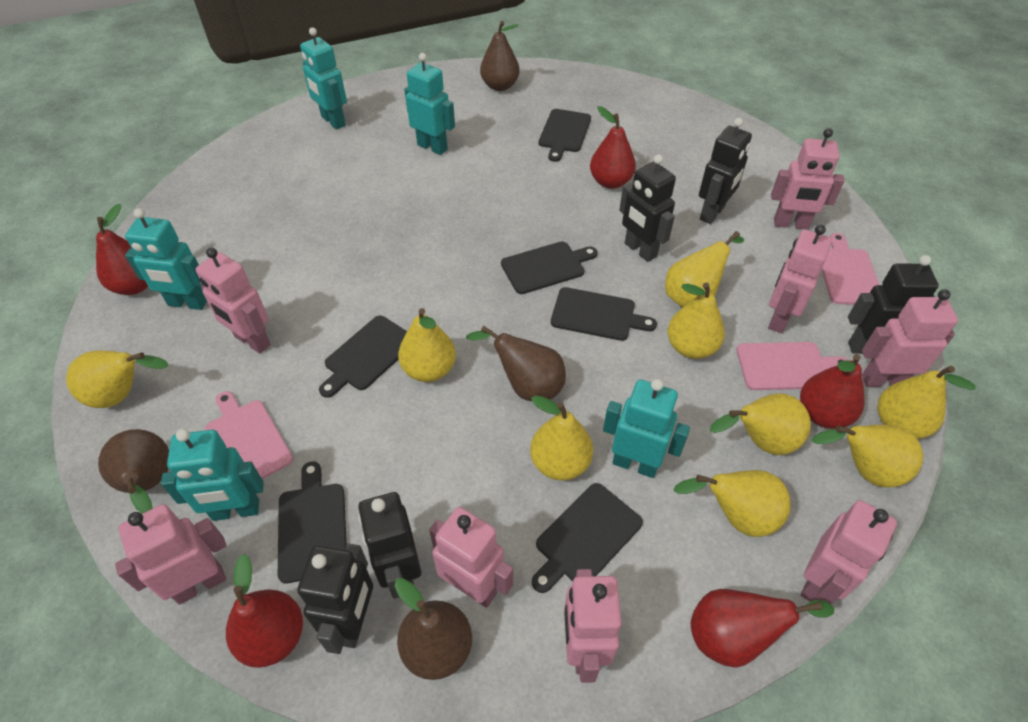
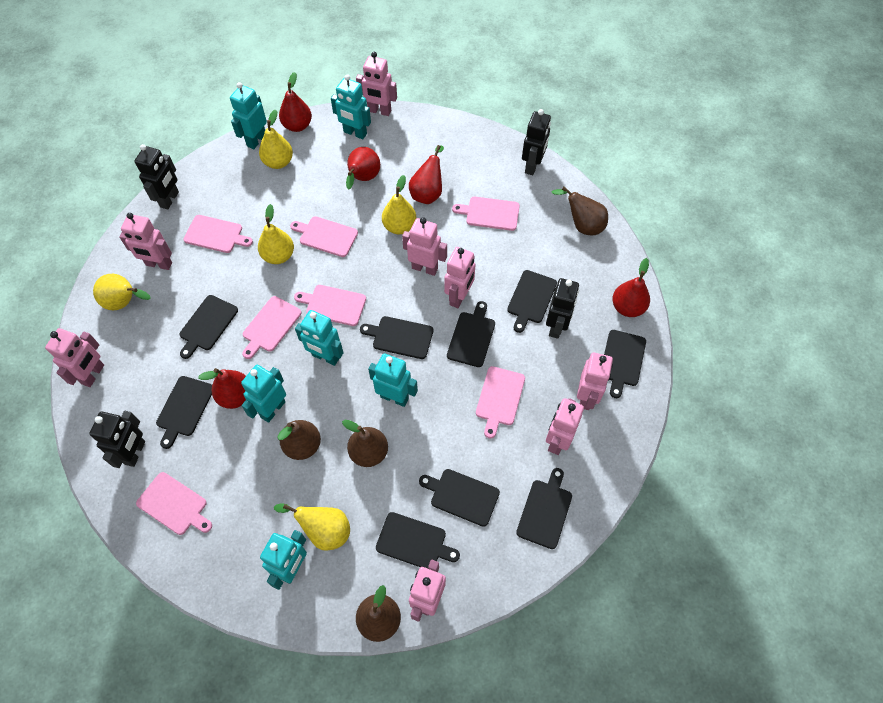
black cutting board: [278,461,347,583] [319,315,407,398] [501,241,598,294] [532,483,643,593] [539,109,591,162] [551,287,657,341] = 6 -> [156,376,212,449] [179,295,238,359] [360,316,434,359] [376,512,460,568] [419,469,500,527] [447,301,495,367] [507,270,557,333] [516,468,572,549] [604,330,646,398] = 9
black robot: [297,544,373,654] [358,492,421,599] [619,155,676,262] [699,118,752,224] [848,255,939,354] = 5 -> [89,411,145,468] [134,144,179,209] [522,109,551,175] [546,278,579,339] = 4
pink cutting board: [205,391,293,479] [737,342,849,390] [821,233,879,305] = 3 -> [136,472,212,535] [183,215,253,253] [242,296,301,359] [290,216,358,257] [294,285,366,326] [452,197,520,231] [476,366,525,438] = 7
turquoise robot: [125,208,207,310] [161,429,264,521] [300,27,347,130] [404,53,455,155] [603,379,690,478] = 5 -> [230,82,267,149] [241,365,286,423] [260,530,307,590] [295,310,343,366] [331,74,371,139] [368,353,418,407] = 6
yellow pear: [66,350,169,408] [398,308,456,382] [530,395,593,480] [665,231,744,308] [668,283,725,359] [673,470,791,537] [710,393,811,455] [812,425,923,487] [878,366,976,439] = 9 -> [93,274,151,310] [258,204,294,264] [259,110,293,169] [274,503,350,551] [382,175,416,234] = 5

